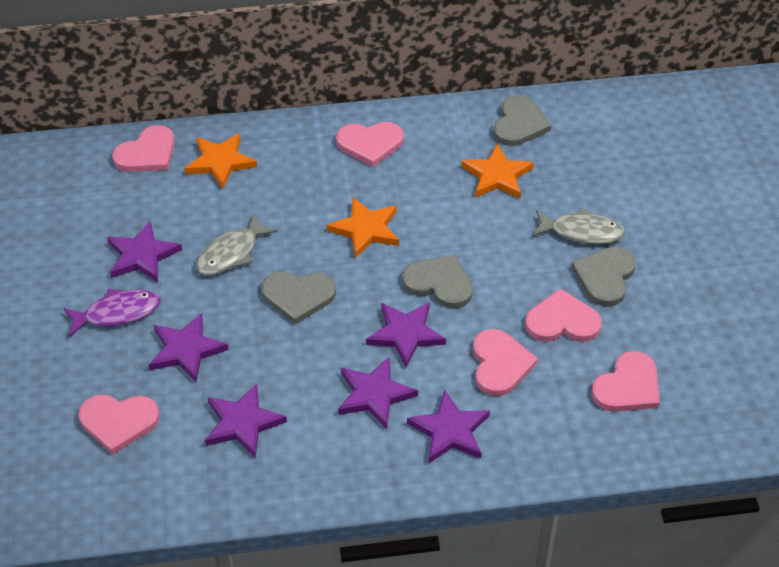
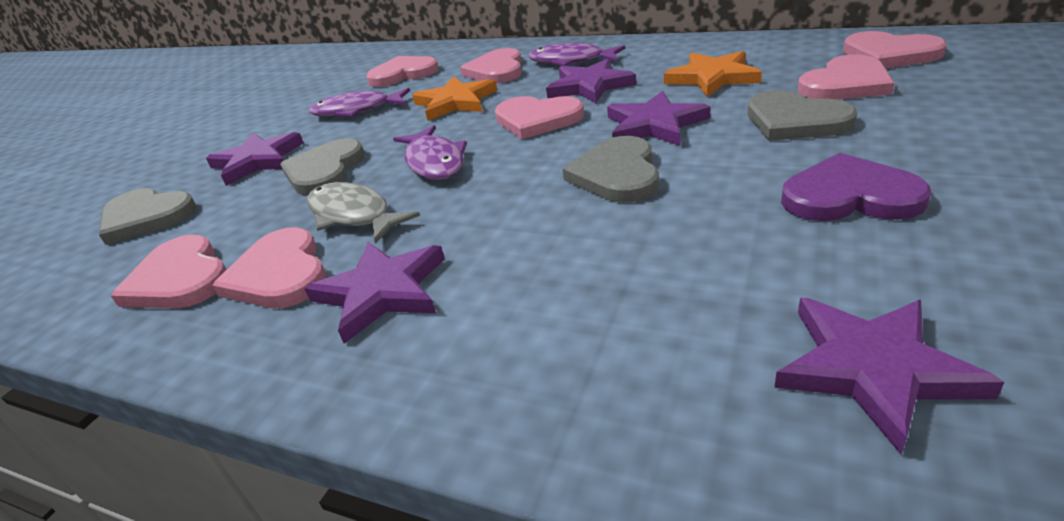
grey fish: [196,213,278,275] [533,208,625,244] = 2 -> [307,182,420,244] = 1
orange star: [184,133,257,189] [327,198,399,258] [461,143,534,198] = 3 -> [412,76,497,121] [664,51,762,97] = 2
pink heart: [79,394,160,454] [112,125,175,172] [336,122,404,167] [473,329,538,396] [525,288,602,342] [592,351,660,412] = 6 -> [111,235,227,309] [212,227,326,308] [366,56,439,87] [460,48,522,83] [495,96,584,139] [798,54,894,100] [843,31,947,68] = 7
purple fish: [63,289,161,336] = 1 -> [309,88,410,117] [393,125,467,180] [528,43,625,66] = 3
purple heart: none = 0 -> [781,153,931,221] = 1
purple star: [107,221,182,282] [149,313,229,382] [205,384,287,458] [338,357,418,429] [366,302,446,368] [407,390,490,463] = 6 -> [206,132,304,186] [304,242,445,344] [546,59,636,103] [607,91,710,146] [774,298,1004,454] = 5

